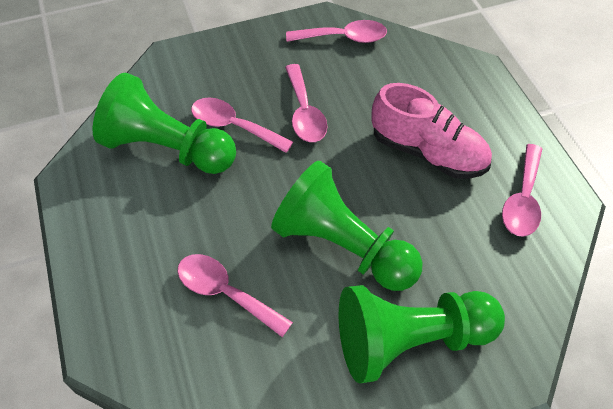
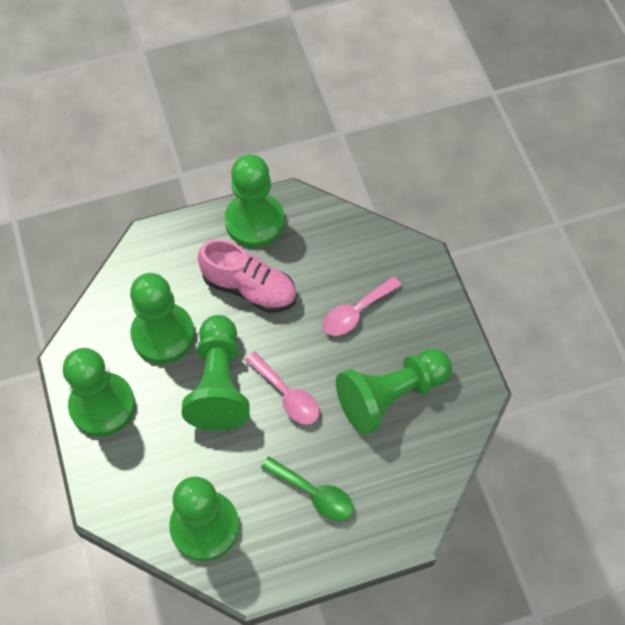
green pawn: [93,73,236,174] [271,161,423,291] [339,285,505,383] = 3 -> [63,348,135,437] [130,273,195,364] [169,476,239,561] [182,315,249,430] [224,154,285,248] [336,348,452,435] = 6
green spoon: none = 0 -> [261,456,354,521] = 1
pink spoon: [178,254,293,337] [191,98,293,153] [285,64,328,142] [286,20,387,43] [502,144,542,237] = 5 -> [245,352,319,425] [323,276,401,336] = 2

